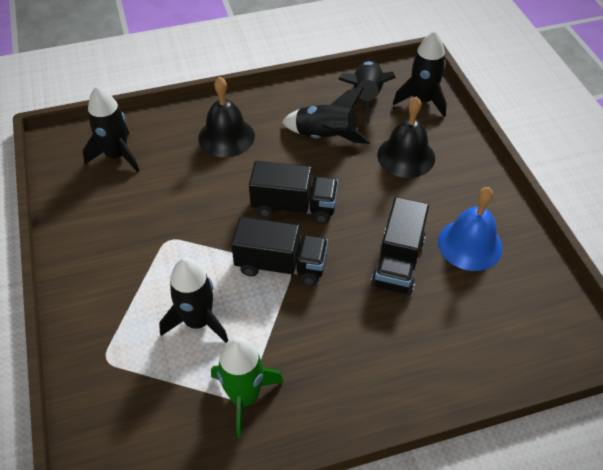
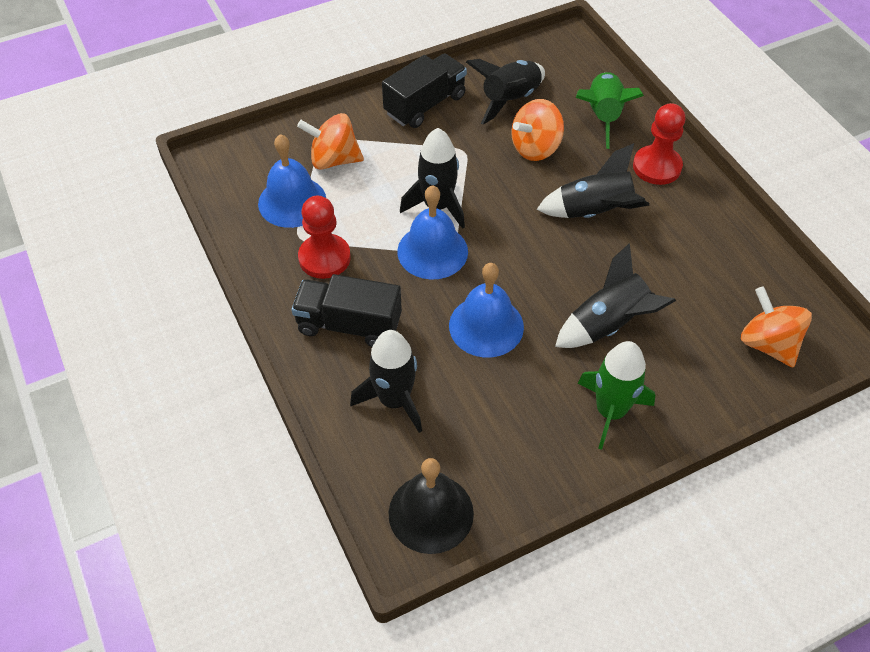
black bell: [198,77,255,157] [377,96,435,178] = 2 -> [388,458,474,554] = 1
black truck: [231,217,328,286] [249,161,338,224] [371,197,429,295] = 3 -> [291,274,402,347] [382,53,467,128] = 2
blue bell: [438,187,503,271] = 1 -> [258,134,326,228] [397,185,468,280] [449,263,524,358] = 3
green rocket: [211,337,284,438] = 1 -> [575,72,644,149] [577,341,655,450] = 2
orange spinning top: none = 0 -> [297,113,364,170] [511,99,564,161] [741,286,812,367] = 3
red pawn: none = 0 -> [298,195,351,279] [633,103,685,185] = 2

